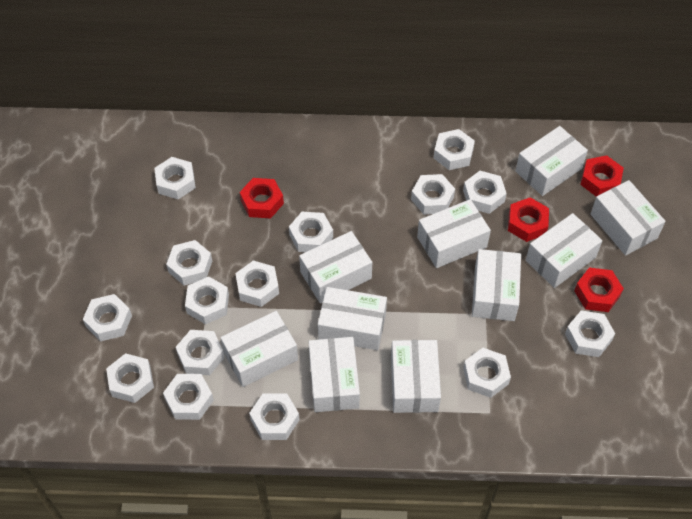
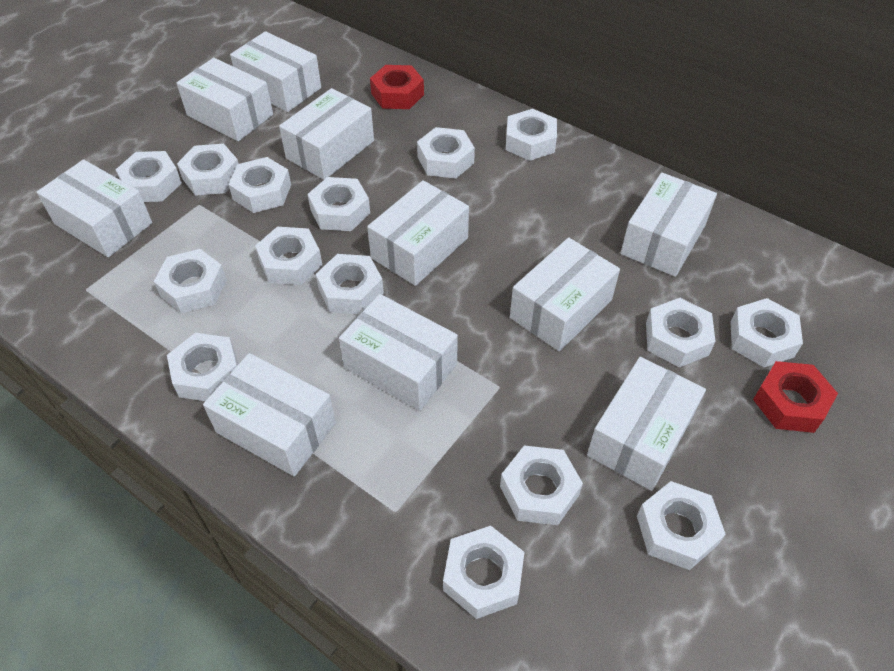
red nut: [240,178,284,219] [508,197,549,242] [574,268,624,312] [580,155,624,197] = 4 -> [370,65,424,109] [753,361,838,433] = 2

